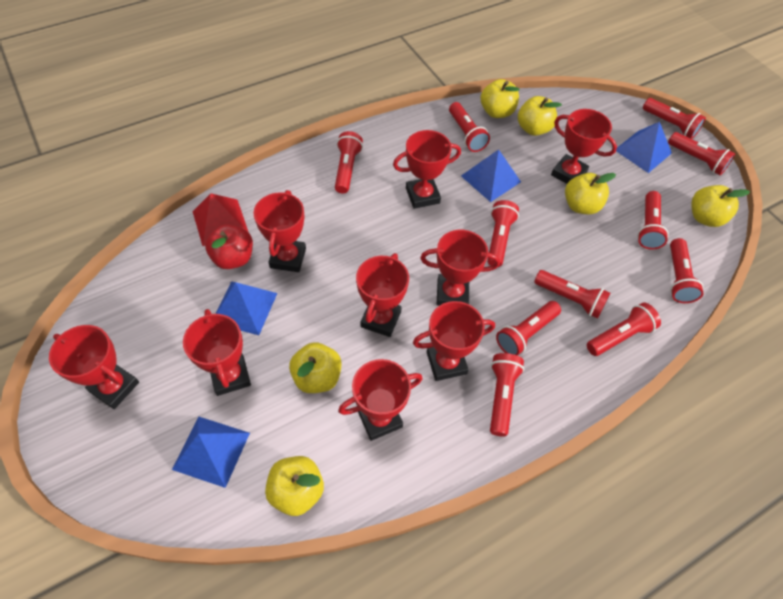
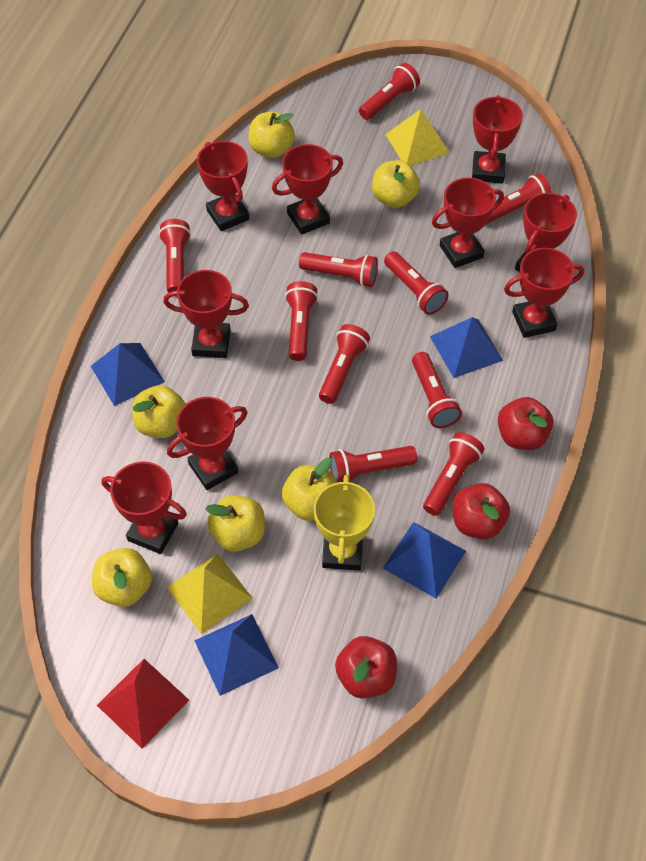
red apple: [205,224,253,269] = 1 -> [335,636,397,699] [452,483,510,540] [498,397,553,450] = 3
red flashlight: [335,131,363,194] [449,102,490,152] [487,200,519,267] [490,353,524,437] [496,301,561,356] [534,270,610,319] [587,303,661,356] [637,191,669,250] [643,98,706,139] [668,132,735,175] [670,238,704,303] = 11 -> [159,219,191,293] [285,281,318,361] [299,252,378,287] [319,324,370,404] [329,446,417,483] [359,63,420,120] [384,251,449,315] [412,352,462,428] [423,432,485,516] [486,173,552,224] = 10
yellow pyramid: none = 0 -> [167,553,253,634] [385,109,450,166] = 2
yellow trophy: none = 0 -> [314,474,375,570] = 1

